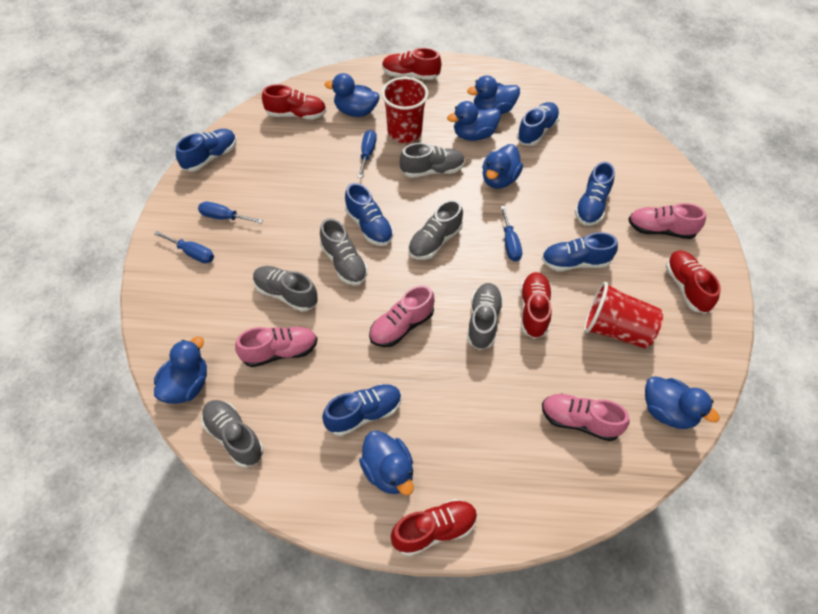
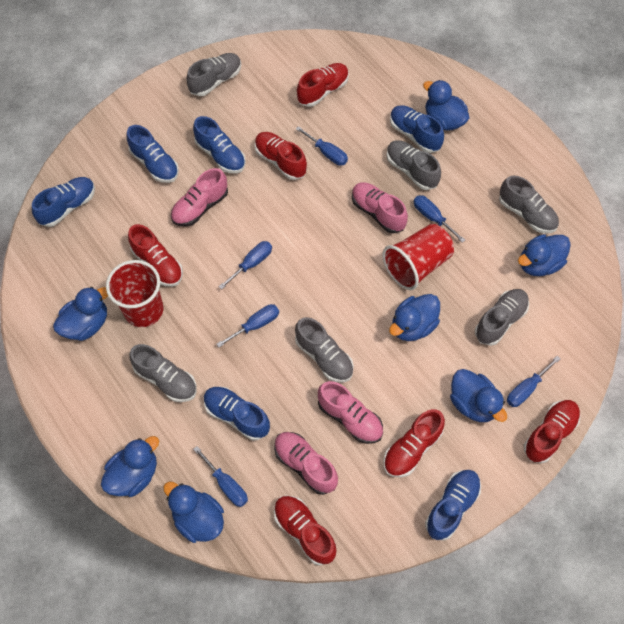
blue screwdriver: [154,231,214,263] [198,202,263,224] [358,130,377,178] [500,206,522,261] = 4 -> [193,446,248,507] [216,304,279,347] [218,241,272,289] [296,126,348,166] [414,195,465,243] [507,356,560,407] = 6
red shoe: [262,84,326,119] [382,48,441,80] [391,499,477,556] [520,272,552,339] [666,251,721,313] = 5 -> [128,224,183,287] [255,132,307,180] [274,495,337,565] [297,63,349,107] [383,409,445,478] [524,400,581,463] = 6

